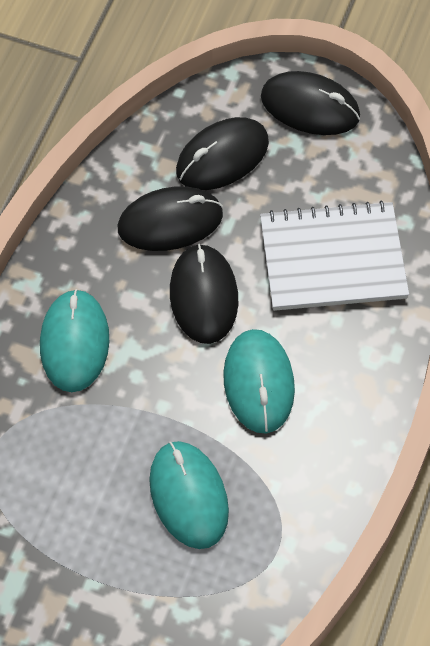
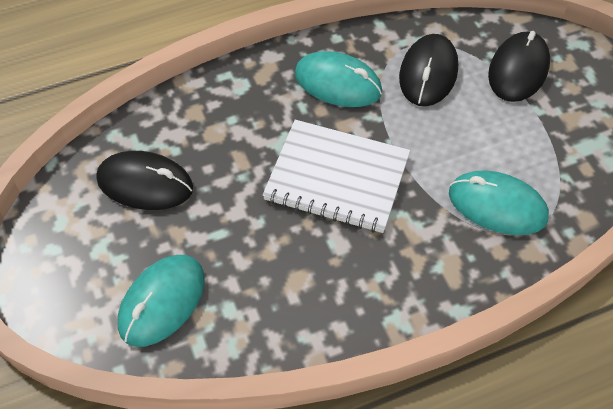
black mouse: [118,186,223,251] [170,244,238,344] [176,117,269,190] [261,71,360,135] = 4 -> [96,151,193,210] [399,34,458,106] [488,31,550,102] = 3

